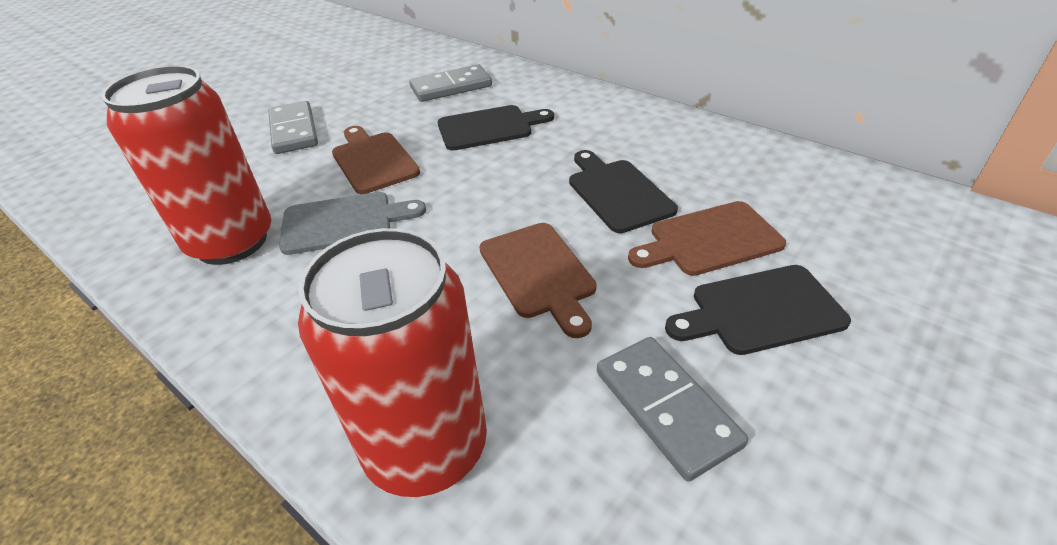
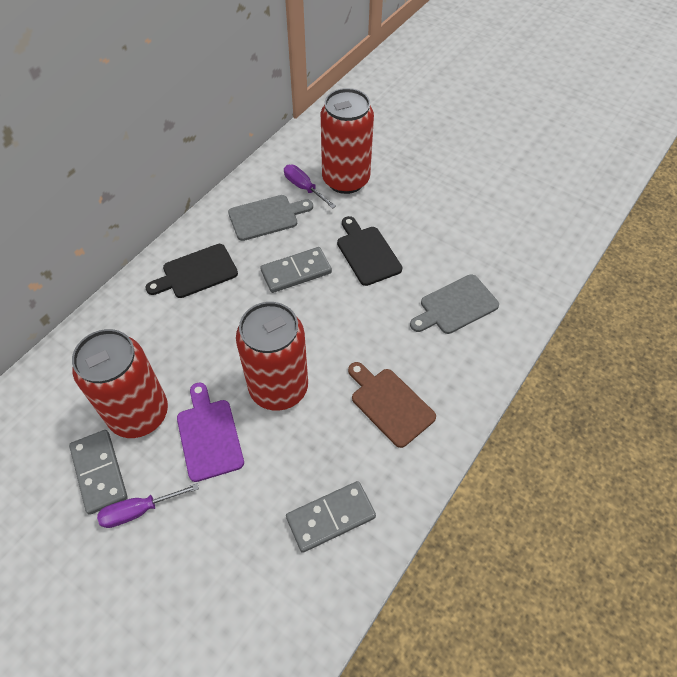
black cutting board: [438,105,554,151] [569,150,678,233] [665,265,851,355] = 3 -> [145,244,238,298] [337,216,403,286] = 2
brown cutting board: [332,126,420,194] [479,223,597,338] [628,201,786,276] = 3 -> [348,362,436,448] = 1
grey cutting board: [279,192,426,255] = 1 -> [228,195,313,241] [410,274,499,334] = 2
purple cutting board: none = 0 -> [177,383,244,482] = 1
purple screwdriver: none = 0 -> [97,483,199,528] [284,164,336,209] = 2
red can: [101,65,271,265] [298,228,487,497] = 2 -> [72,329,168,438] [236,302,308,411] [321,88,374,194] = 3

